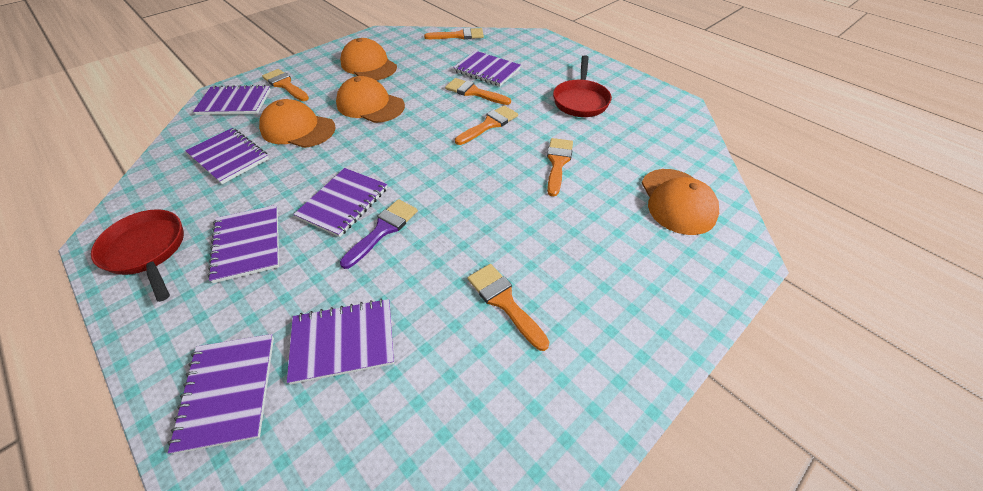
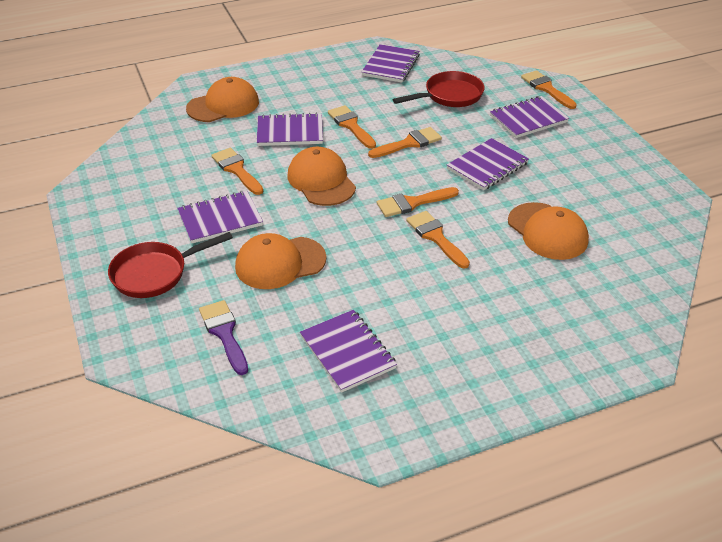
purple notebook: [168,334,274,454] [185,128,269,184] [193,85,271,115] [207,205,279,283] [287,299,394,385] [293,168,387,237] [453,51,521,86] = 7 -> [177,191,263,243] [257,113,323,146] [300,310,397,393] [362,44,420,82] [447,138,529,190] [490,96,569,138] = 6

